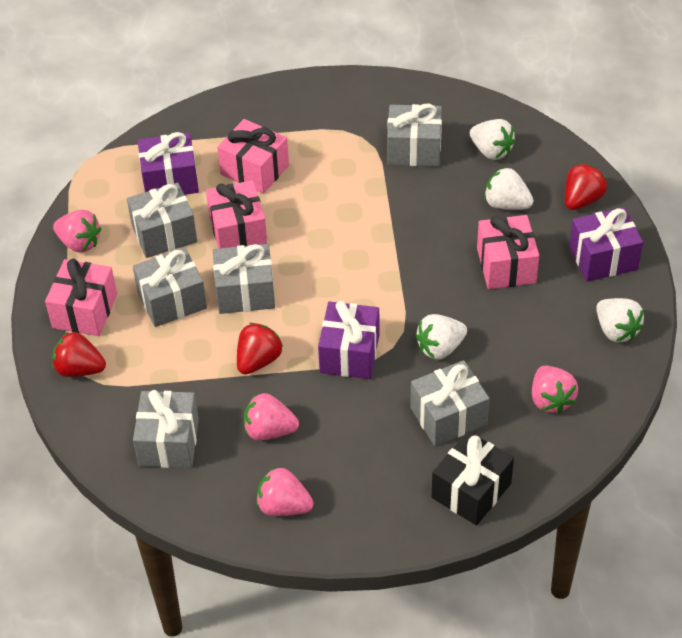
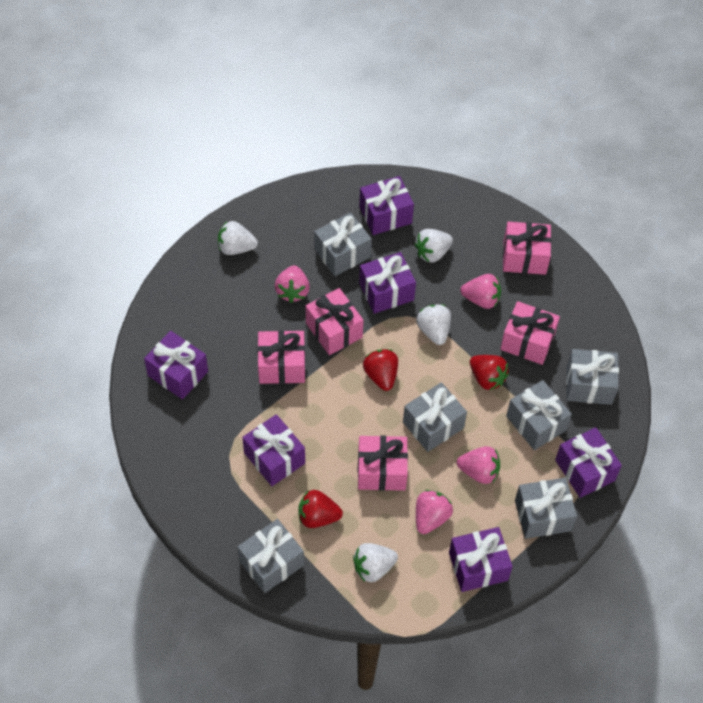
black gift: [432,431,514,525] = 1 -> none = 0
pink gift: [45,259,117,336] [206,180,267,249] [217,119,289,194] [477,215,539,289] = 4 -> [257,330,305,384] [306,288,364,355] [358,435,408,491] [500,301,560,365] [503,222,551,275] = 5
purple gift: [138,132,199,195] [318,301,380,379] [569,207,643,282] = 3 -> [144,331,208,399] [242,414,305,486] [359,176,414,235] [359,252,416,314] [449,527,513,592] [555,427,622,498] = 6

